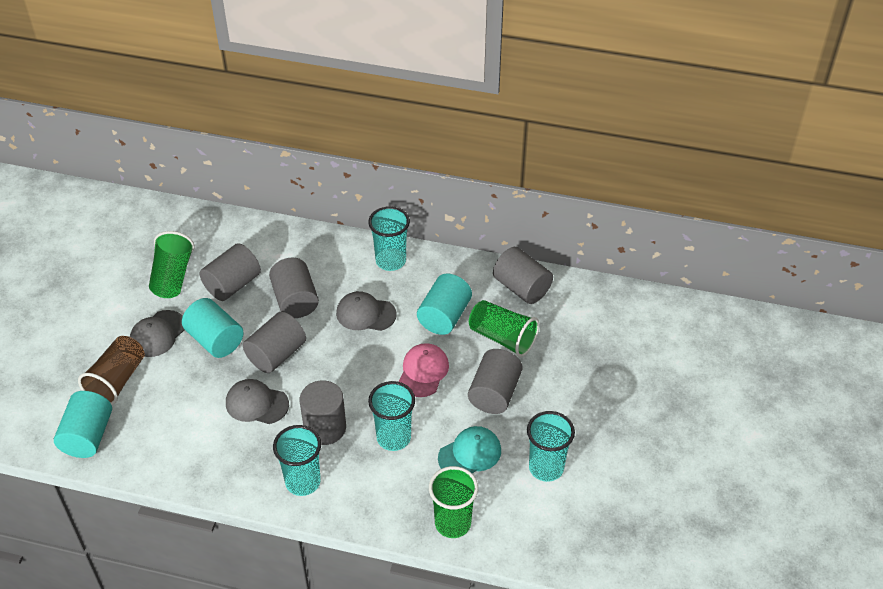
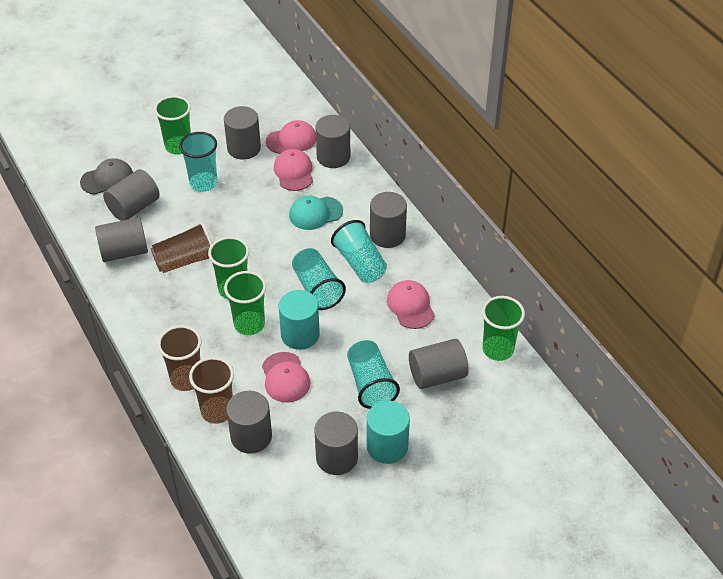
brown cup: [78,336,145,405] = 1 -> [151,222,212,273] [157,325,201,391] [189,357,234,424] = 3
green cup: [149,231,195,298] [429,466,478,538] [469,300,539,357] = 3 -> [154,95,191,155] [208,236,249,300] [224,271,266,335] [482,296,525,361] = 4
grey cap: [130,310,185,357] [226,379,289,424] [336,291,397,331] = 3 -> [80,158,133,195] = 1
grey cylinder: [200,243,261,301] [243,312,306,373] [269,257,319,318] [300,380,346,445] [468,349,523,414] [493,247,553,304] = 6 -> [95,217,148,262] [103,169,160,221] [224,106,261,160] [226,391,272,454] [315,115,350,168] [315,412,358,475] [370,192,407,248] [409,339,469,389] = 8
pink cap: [399,343,449,397] = 1 -> [262,352,310,403] [266,120,316,154] [274,149,313,191] [387,280,435,329] = 4
turquoise cylinder: [54,391,112,458] [182,298,244,358] [417,274,472,335] = 3 -> [278,290,320,350] [367,401,410,464] = 2

